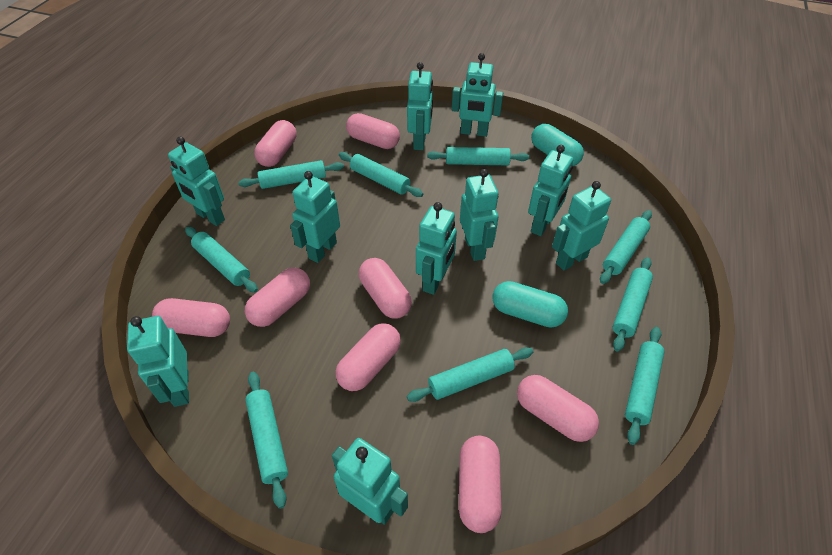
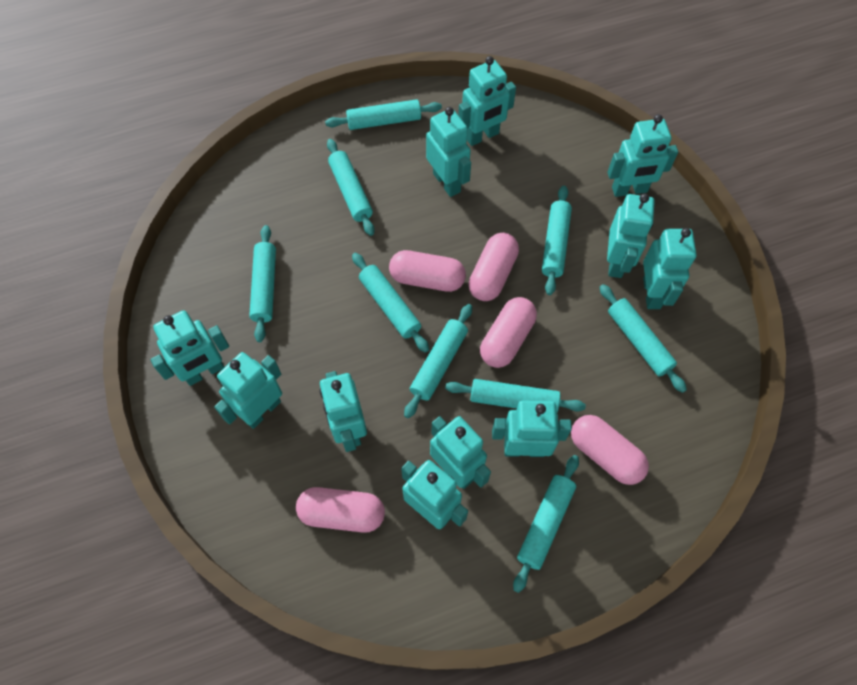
pink capsule: [152,298,230,337] [245,267,310,327] [254,120,296,167] [336,323,401,391] [346,113,400,149] [359,258,412,319] [459,436,502,533] [517,375,599,442] = 8 -> [296,487,385,533] [389,250,466,292] [469,233,519,301] [480,297,537,368] [571,415,649,485] = 5
turquoise capsule: [492,281,568,328] [531,124,584,166] = 2 -> none = 0
turquoise robot: [127,316,189,407] [168,137,225,226] [290,171,340,263] [332,438,408,525] [407,62,433,150] [416,202,457,295] [452,53,503,137] [460,169,498,261] [528,145,573,236] [552,181,611,271] = 10 -> [150,310,229,386] [214,352,282,429] [319,371,367,452] [401,460,468,529] [426,107,471,197] [430,416,491,489] [458,56,516,146] [492,401,572,457] [607,194,655,278] [608,114,678,197] [643,228,697,309] = 11

